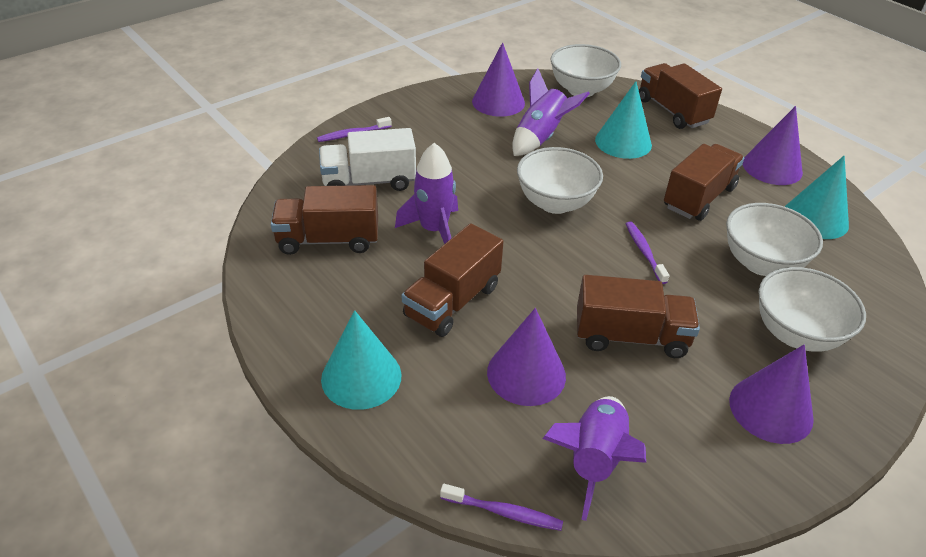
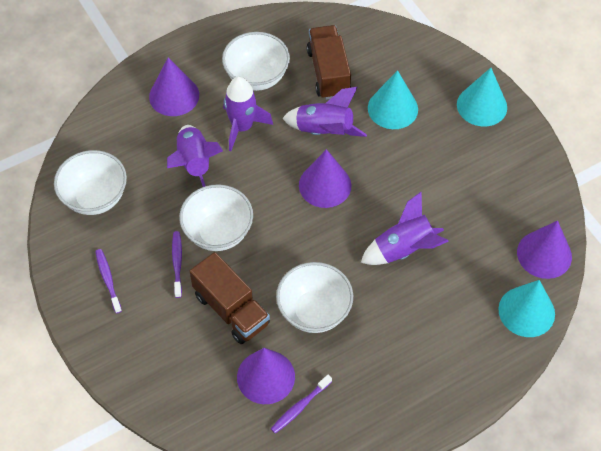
brown truck: [271,185,378,255] [401,223,504,337] [577,275,700,358] [639,63,722,129] [664,144,744,221] = 5 -> [190,252,270,344] [307,25,351,100] = 2
purple rocket: [395,143,458,244] [512,68,590,156] [542,396,646,521] = 3 -> [167,125,223,187] [223,76,273,151] [282,87,367,137] [361,192,449,265] = 4
white truck: [319,128,416,191] = 1 -> none = 0

